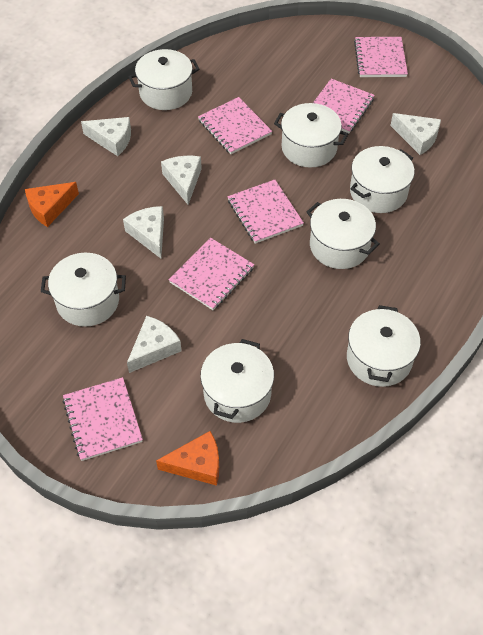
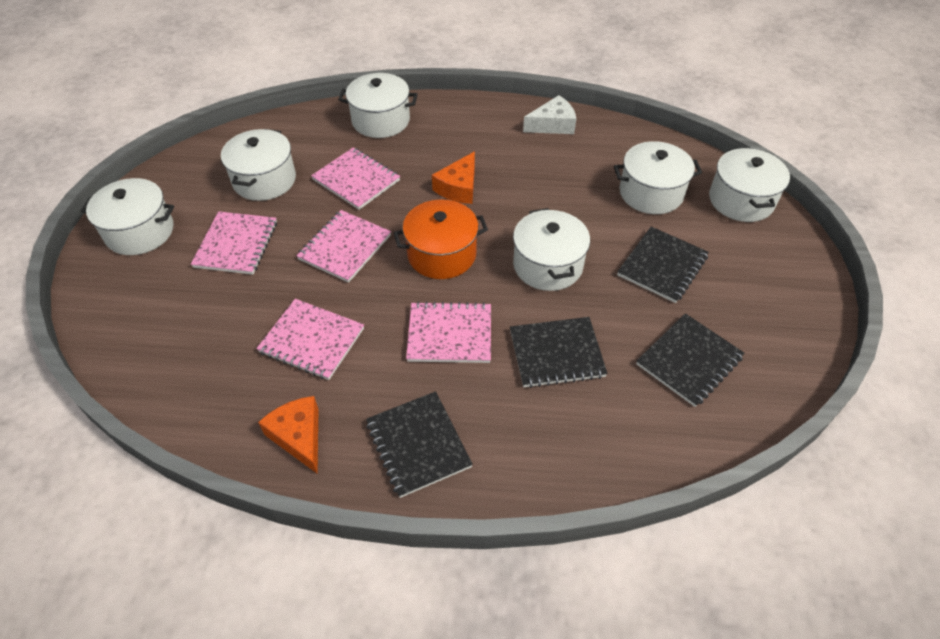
black notebook: none = 0 -> [366,391,473,498] [510,317,608,388] [617,226,709,303] [636,313,745,407] = 4
orange pot: none = 0 -> [394,200,488,279] = 1
pink notebook: [62,377,143,461] [169,238,254,310] [198,97,272,154] [228,180,304,244] [313,79,375,134] [354,37,408,77] = 6 -> [191,211,277,275] [256,299,364,380] [296,210,391,283] [311,148,400,210] [406,301,491,363] = 5
white cheese: [81,117,131,156] [123,206,164,258] [127,316,182,373] [161,156,202,205] [390,113,441,155] = 5 -> [523,95,576,134] = 1
white pot: [41,253,126,327] [128,49,200,110] [200,339,274,423] [274,103,348,168] [307,199,380,269] [347,305,421,387] [350,146,415,213] = 7 -> [81,178,174,255] [221,129,296,201] [338,73,418,138] [513,208,590,291] [614,141,702,214] [709,148,790,222] = 6

